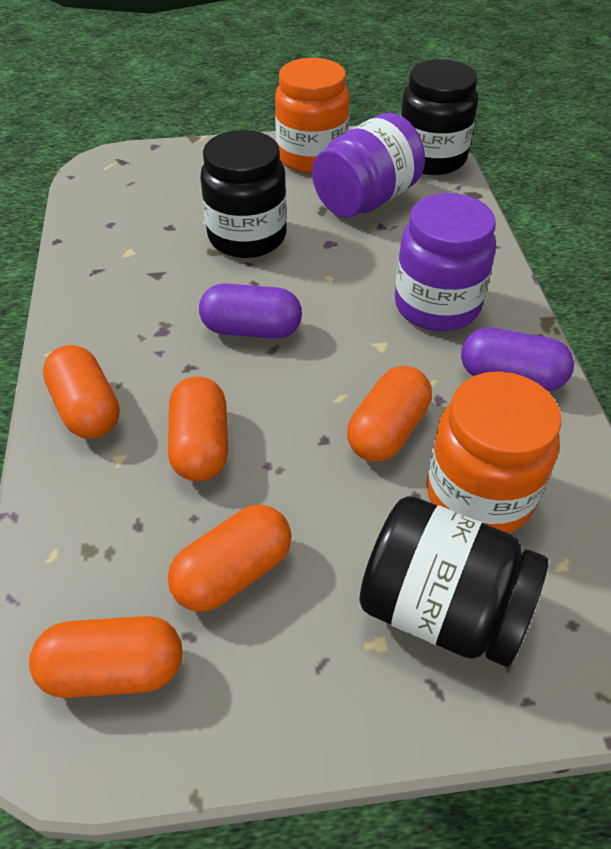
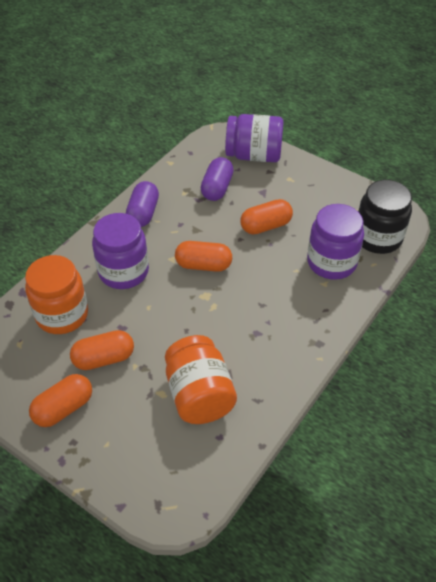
black jar: [200,130,287,258] [359,496,548,667] [400,59,478,175] = 3 -> [358,180,412,254] = 1
orange capsule: [29,616,182,698] [43,345,120,439] [168,377,228,482] [168,505,292,612] [347,366,432,462] = 5 -> [29,374,92,427] [70,330,134,370] [175,241,232,272] [240,199,293,234] = 4
purple jar: [312,113,425,218] [395,193,496,331] = 2 -> [92,213,149,289] [225,114,284,162] [307,204,364,280] = 3

